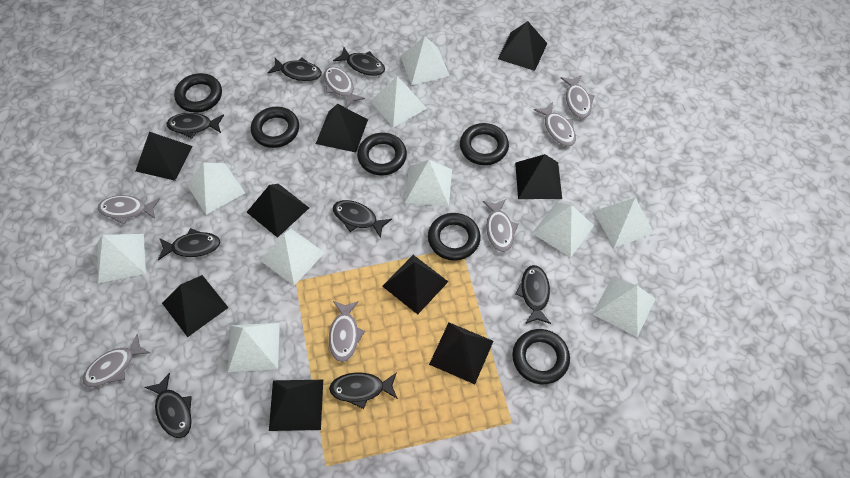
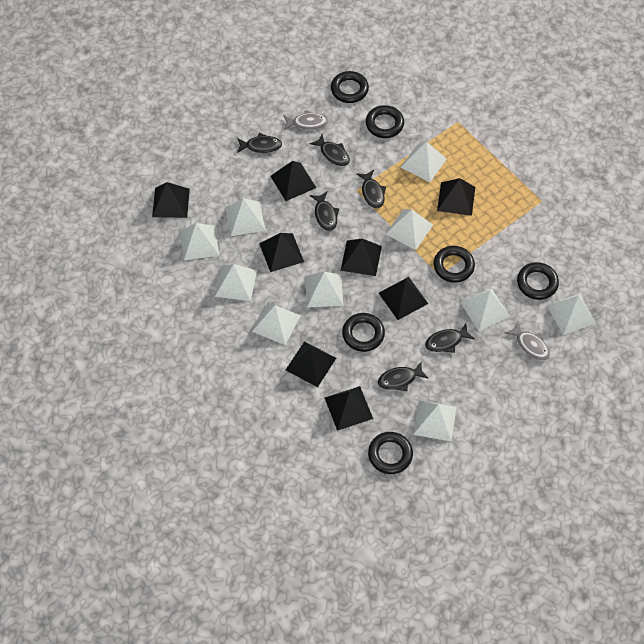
black fish: [145,373,192,438] [158,228,220,260] [166,113,224,139] [267,58,322,81] [329,372,398,409] [333,47,385,76] [333,200,392,238] [515,265,551,324] = 8 -> [237,133,282,153] [310,134,350,166] [310,192,339,231] [357,170,386,208] [378,362,429,391] [425,324,474,353] = 6
black pyramid: [135,132,193,181] [162,275,229,337] [247,184,309,238] [269,380,323,431] [316,104,368,152] [382,255,448,315] [429,323,493,384] [498,21,548,71] [515,154,562,199] = 9 -> [152,182,190,218] [259,233,304,272] [270,161,316,201] [286,341,336,387] [325,386,373,431] [341,239,382,276] [379,277,428,320] [437,178,475,216] = 8
grey fish: [82,334,150,387] [98,195,160,225] [324,66,365,108] [329,301,365,362] [483,199,518,252] [534,102,576,146] [561,75,595,119] = 7 -> [283,110,328,130] [505,322,550,360] = 2

